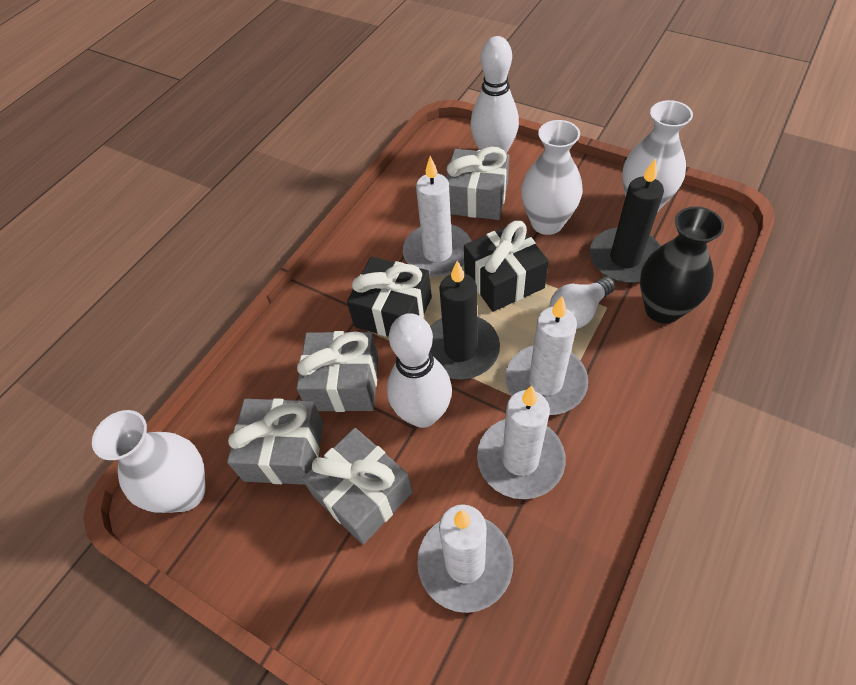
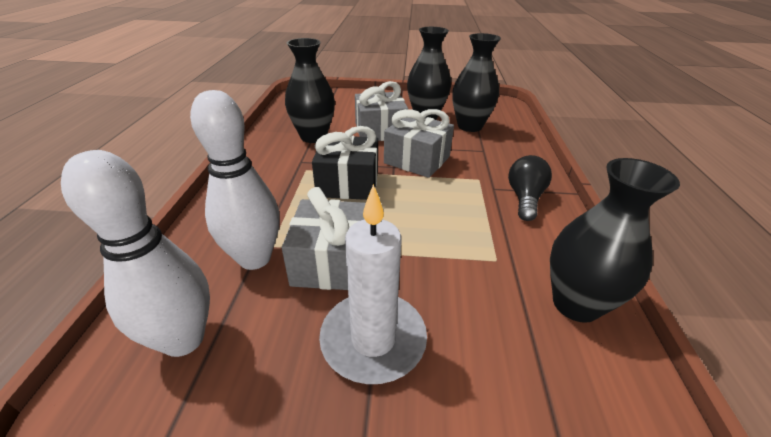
black candle: [430,261,500,379] [590,158,664,283] = 2 -> none = 0
black gift: [347,256,432,337] [464,221,549,312] = 2 -> [312,126,378,200] = 1
black light bulb: none = 0 -> [508,155,552,221] = 1
black vase: [640,206,724,324] = 1 -> [285,38,335,143] [407,27,451,120] [452,33,501,132] [550,158,680,323] = 4
grey gift: [227,398,324,485] [296,331,378,412] [302,428,413,544] [446,147,509,220] = 4 -> [282,187,366,290] [355,81,408,141] [384,109,454,178] = 3
white candle: [403,156,472,276] [417,504,513,613] [477,385,566,499] [505,296,588,415] = 4 -> [319,184,427,384] = 1
white light bulb: [550,277,615,329] = 1 -> none = 0
white vase: [92,410,206,513] [521,120,583,235] [622,100,693,211] = 3 -> none = 0

